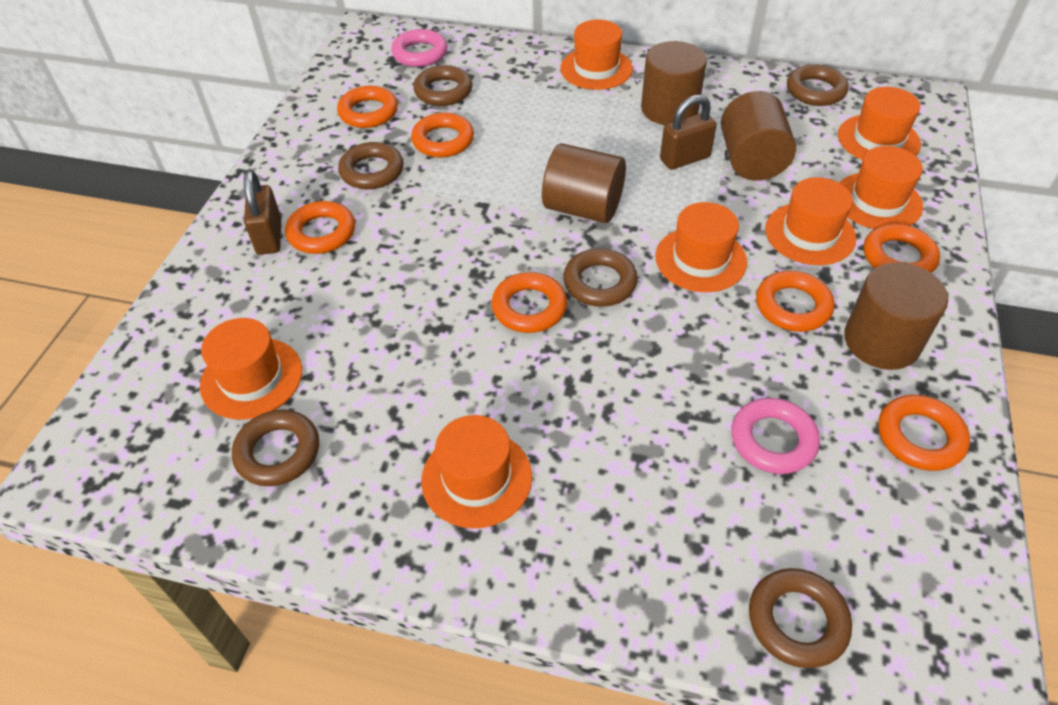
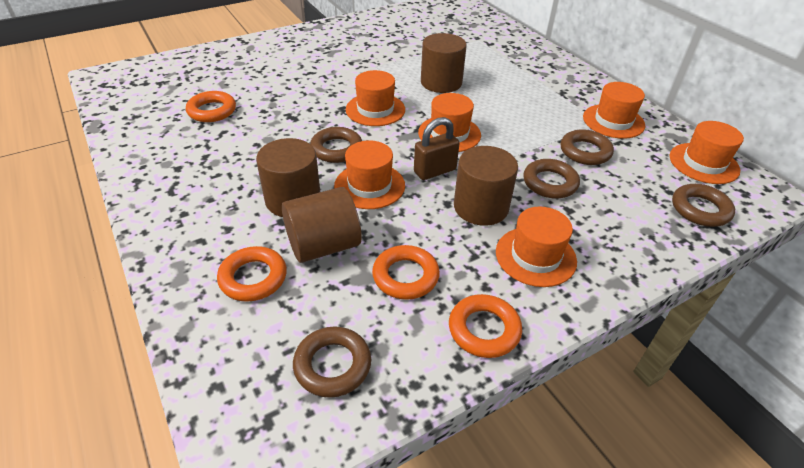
brown padlock: [244,170,281,255] [660,94,717,170] = 2 -> [414,117,460,180] = 1
brown ring: [232,410,319,486] [338,142,404,189] [413,65,472,106] [563,248,638,307] [749,568,852,668] [787,64,849,106] = 6 -> [293,326,371,398] [310,127,362,163] [523,159,580,199] [561,129,614,165] [672,184,735,227] = 5
orange hat: [200,318,302,420] [421,415,532,528] [560,20,633,90] [655,202,747,292] [765,177,856,265] [838,87,921,160] [839,146,923,229] = 7 -> [334,141,405,209] [346,70,405,126] [418,93,481,152] [496,206,577,287] [583,82,645,139] [670,121,744,184] = 6
orange ring: [285,201,355,254] [337,86,398,128] [411,113,474,157] [492,272,567,333] [756,271,834,332] [864,224,940,273] [878,395,970,471] = 7 -> [186,91,236,122] [217,246,287,302] [372,245,440,300] [449,294,522,358] = 4
pink ring: [391,29,447,67] [731,398,820,474] = 2 -> none = 0

